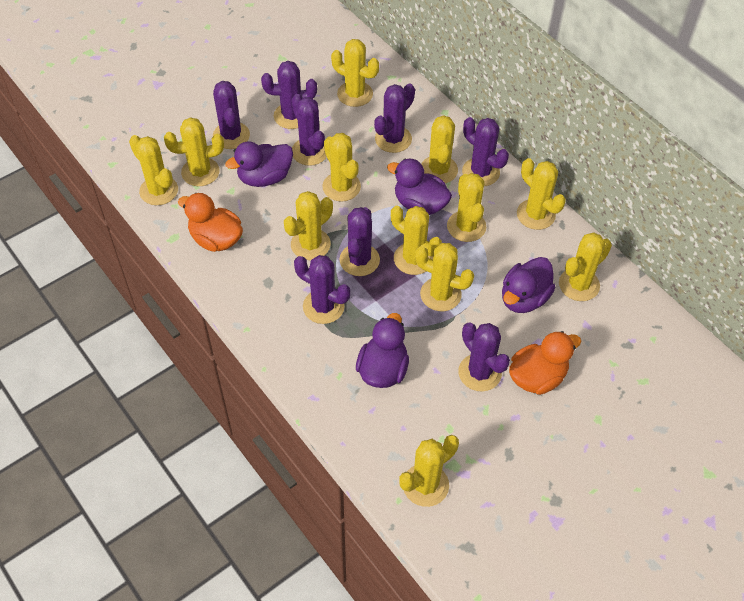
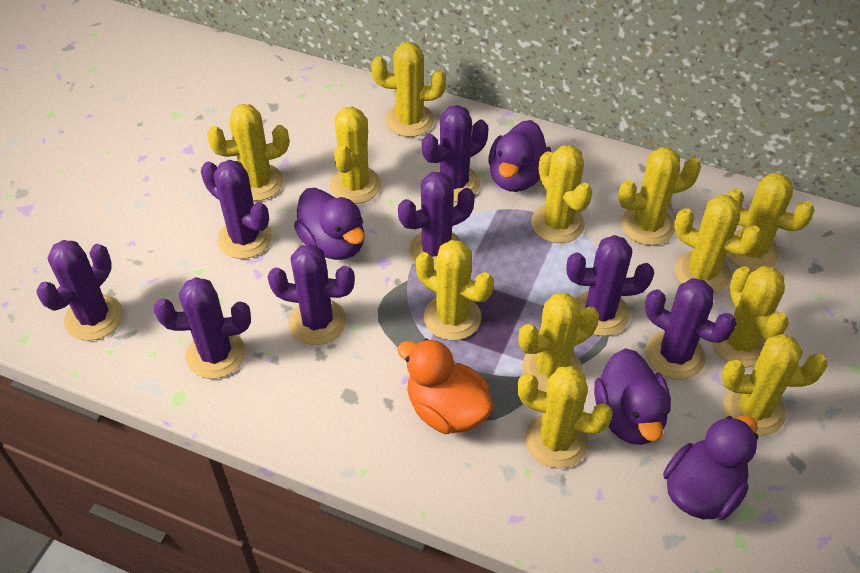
orange duck: [178,193,243,252] [509,331,581,395] = 2 -> [397,339,494,434] = 1

